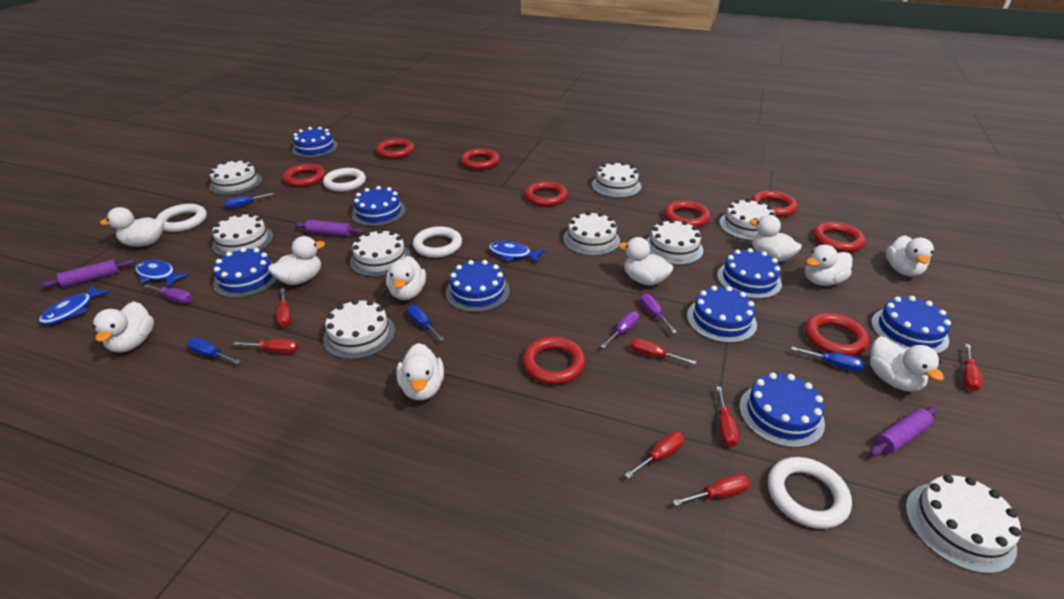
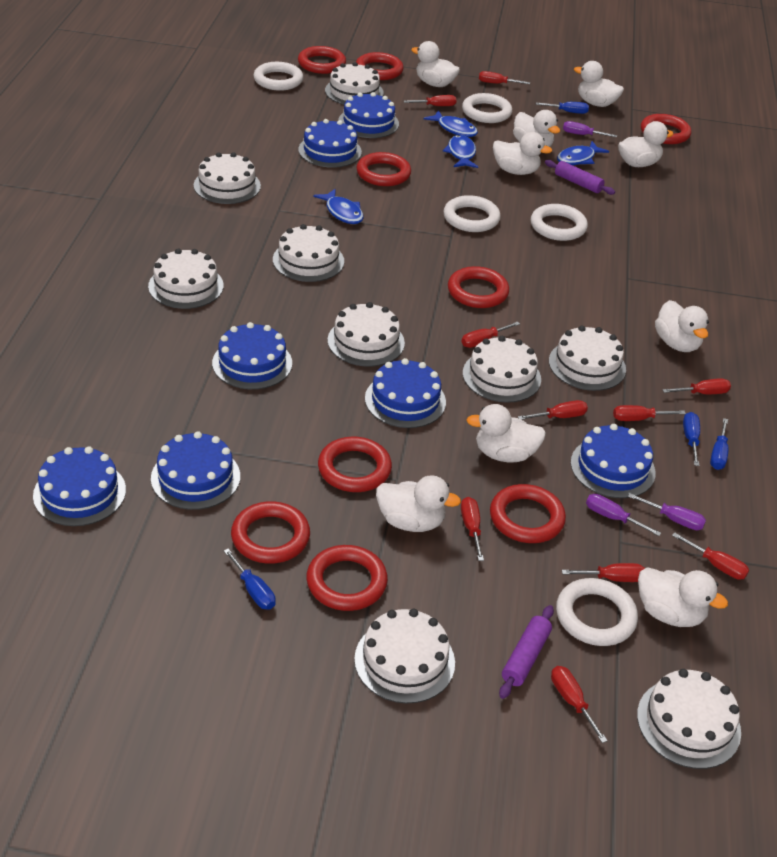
blue cake: [213,247,278,298] [292,127,338,158] [351,186,406,226] [446,260,510,312] [687,286,757,343] [717,248,782,299] [739,373,825,448] [871,296,951,354] = 8 -> [33,446,126,526] [151,431,240,510] [212,322,292,389] [298,119,362,168] [339,92,399,138] [365,358,446,428] [571,424,656,498] = 7
blue fish: [39,285,110,325] [135,260,189,287] [489,241,545,263] = 3 -> [313,189,364,224] [424,110,478,137] [443,135,478,168] [557,141,609,165] = 4
purple rolling pin: [40,259,135,288] [294,220,363,237] [870,406,938,456] = 3 -> [499,605,554,699] [545,160,615,195] = 2
red screwdriver: [233,339,298,353] [276,288,291,327] [625,431,684,479] [630,338,697,364] [673,473,750,506] [716,387,739,447] [963,344,983,391] = 7 -> [404,95,456,106] [461,497,484,561] [462,321,520,348] [479,71,530,84] [518,400,588,420] [551,666,608,743] [562,563,645,582] [613,405,686,421] [662,378,731,394] [672,532,749,580] = 10
white duck: [93,301,154,353] [100,207,164,247] [268,236,325,285] [386,256,426,300] [396,343,444,400] [619,237,673,285] [750,215,802,262] [805,244,852,286] [870,336,944,391] [886,235,934,276] = 10 -> [376,475,461,532] [411,41,460,87] [466,404,546,462] [493,132,552,175] [513,110,560,147] [574,61,624,107] [618,121,674,167] [638,567,728,627] [655,300,709,352] = 9
white ring: [156,204,207,232] [323,168,366,192] [413,226,462,258] [768,457,852,529] = 4 -> [254,62,303,91] [444,195,501,232] [462,93,512,123] [531,204,588,241] [556,578,638,646] = 5

